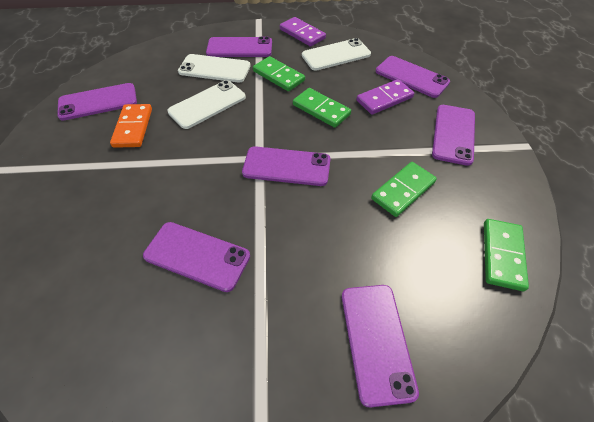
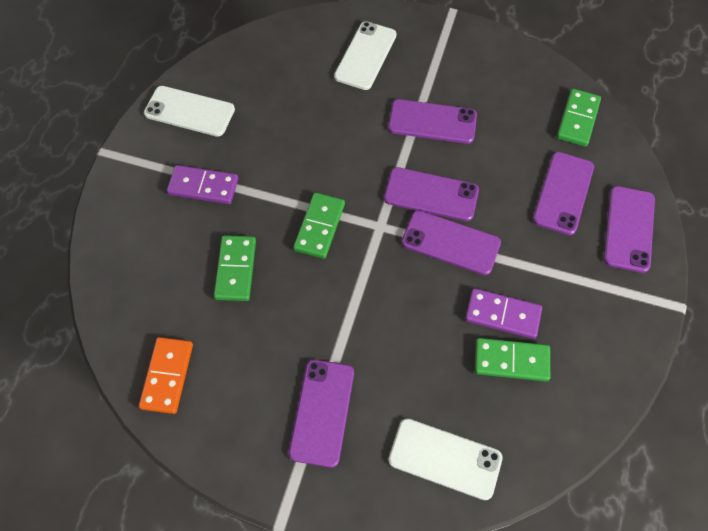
purple phone: [57,83,137,121] [143,222,250,292] [206,37,272,57] [242,146,331,186] [342,285,419,408] [376,56,450,98] [432,105,475,166] = 7 -> [289,359,354,468] [384,167,479,221] [388,99,477,144] [401,210,501,275] [533,152,594,235] [604,186,655,273] = 6

